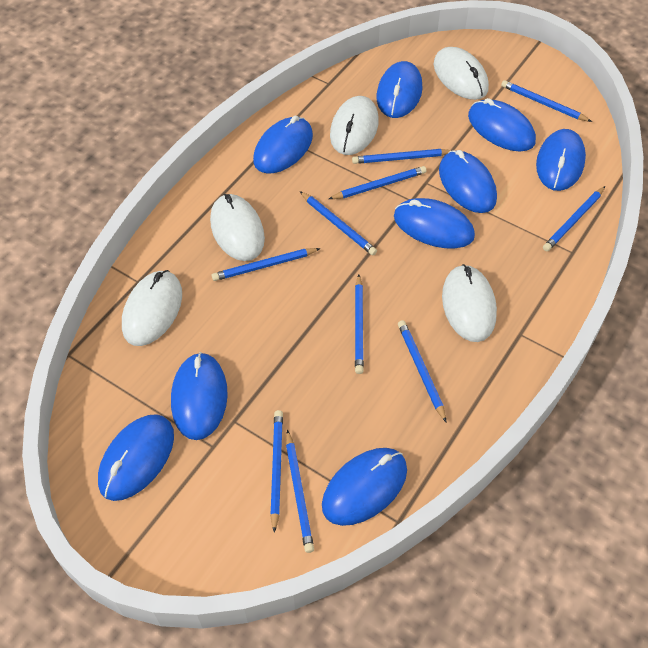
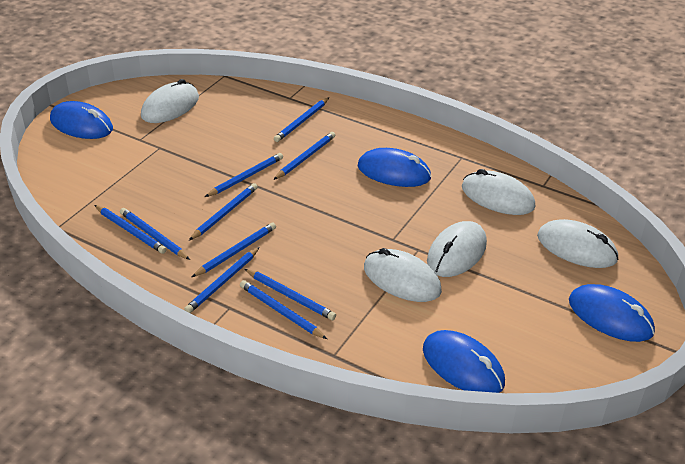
blue mouse: [98,414,174,501] [171,352,228,440] [253,116,313,173] [322,448,407,526] [376,61,423,118] [394,198,475,249] [439,150,497,213] [468,98,536,152] [536,129,586,191] = 9 -> [50,101,113,139] [358,148,431,187] [423,330,505,393] [569,284,655,342] = 4

